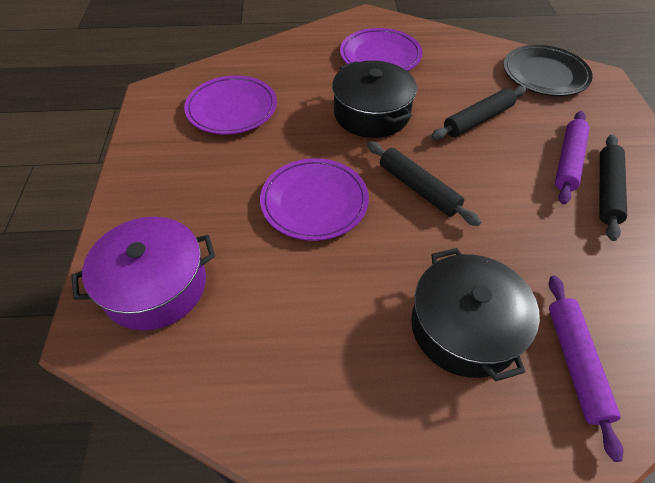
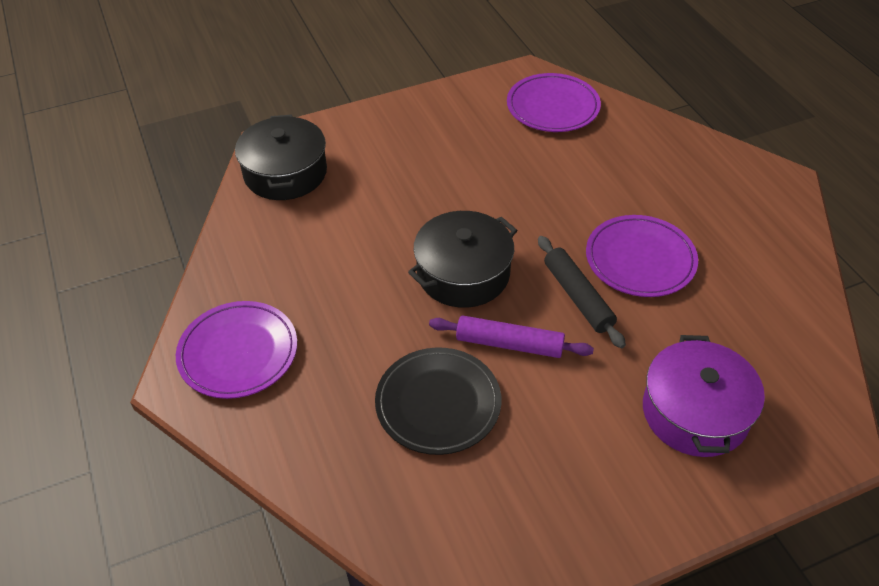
black rolling pin: [367,141,481,226] [431,86,526,140] [599,134,627,241] = 3 -> [538,236,626,348] = 1
purple rolling pin: [549,275,624,462] [555,111,590,204] = 2 -> [429,315,594,358] = 1

